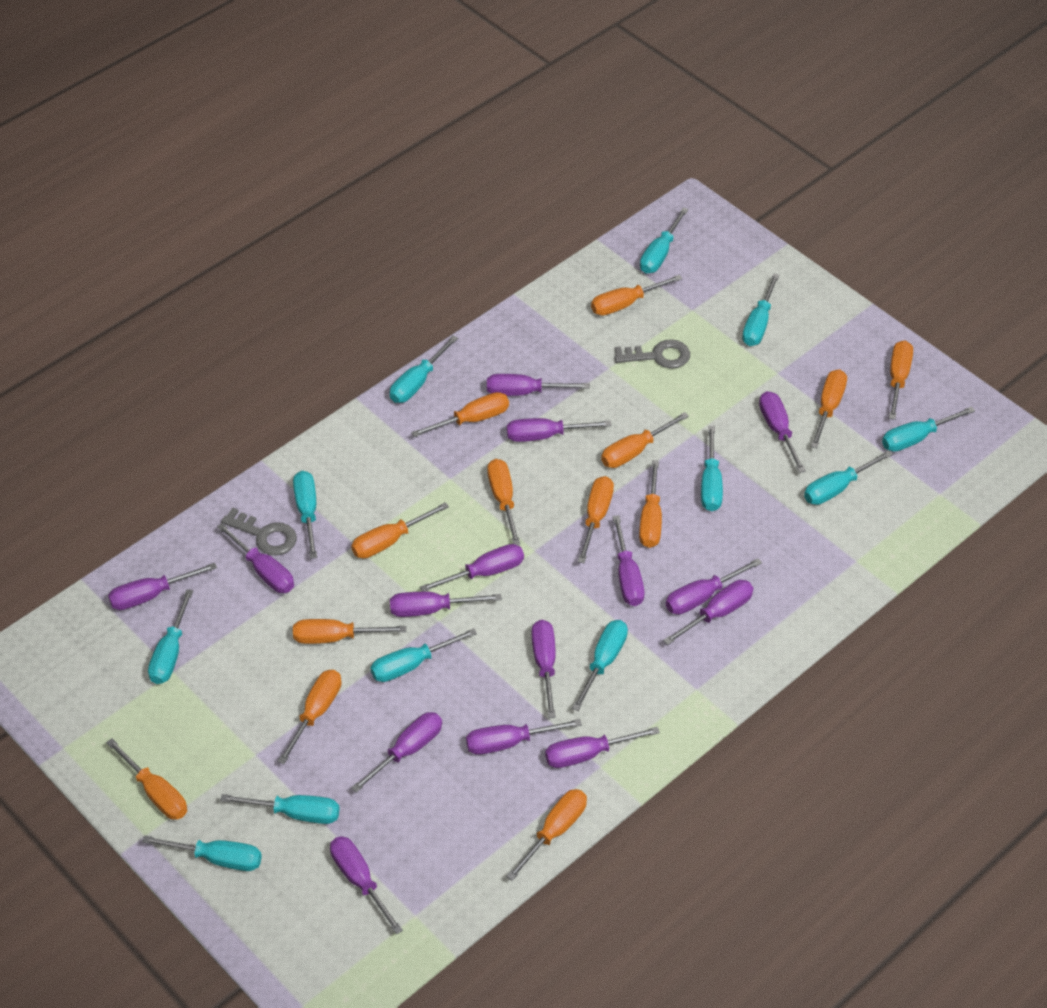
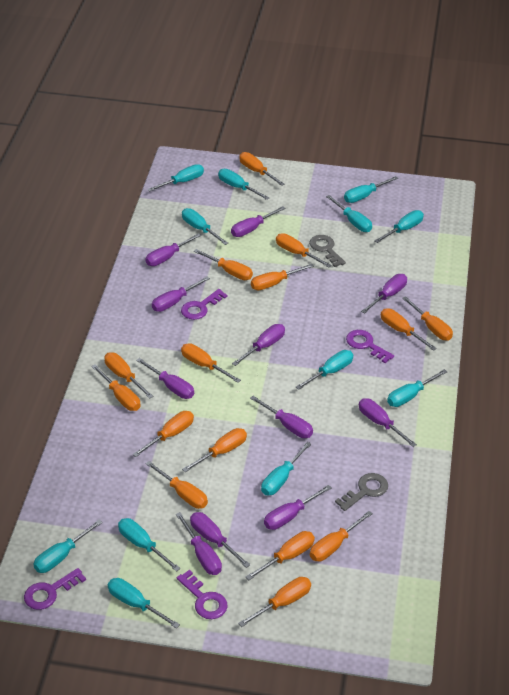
orange screwdriver: [106,738,187,820] [278,670,341,764] [293,619,406,644] [351,502,449,559] [411,392,509,437] [487,459,520,545] [506,789,587,881] [578,476,614,563] [591,275,682,316] [601,412,689,468] [639,460,662,548] [811,369,847,448] [889,340,913,420] = 13 -> [91,364,140,411] [104,352,153,399] [133,411,194,457] [145,461,208,509] [181,343,241,383] [182,428,247,472] [194,249,253,280] [238,577,311,627] [239,152,284,186] [246,531,315,580] [251,264,314,290] [276,233,332,267] [310,511,373,562] [381,308,437,351] [402,296,453,340] = 15
purple key: none = 0 -> [24,568,86,610] [177,570,228,619] [181,289,227,320] [346,330,394,363] = 4
purple screwdriver: [108,563,217,610] [217,523,294,593] [330,836,403,935] [351,712,442,793] [390,592,502,617] [420,544,524,592] [466,719,582,755] [487,374,590,396] [507,418,612,442] [532,620,556,718] [545,727,660,768] [612,515,645,606] [663,580,753,645] [666,558,762,615] [759,391,806,473] = 15 -> [136,358,194,399] [146,233,202,266] [152,277,210,312] [176,512,222,575] [190,512,250,568] [231,206,286,237] [232,324,285,366] [250,396,313,438] [264,485,331,530] [359,398,417,447] [361,274,407,314] = 11

